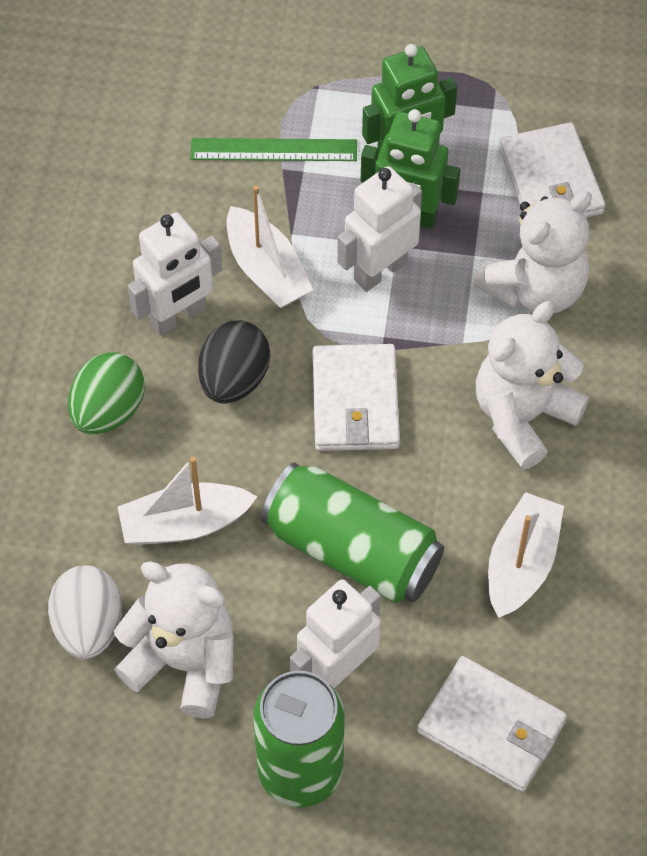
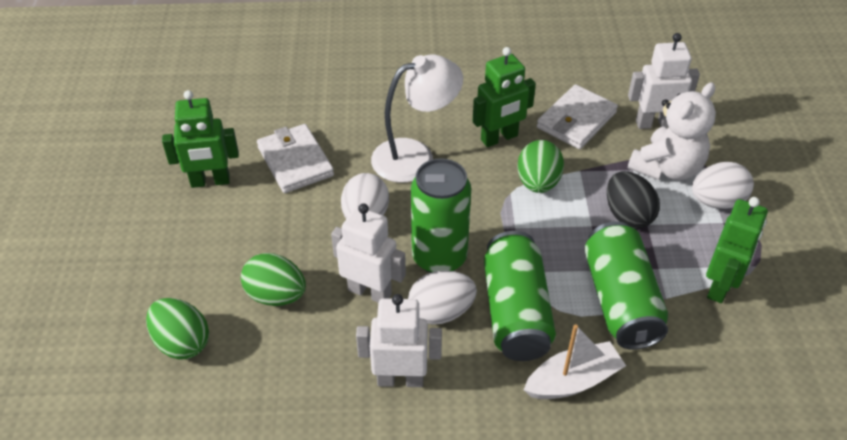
green can: [253,671,345,807] [261,462,444,603] = 2 -> [411,158,471,273] [484,231,556,361] [584,221,668,350] = 3
green egg: [68,352,145,435] = 1 -> [146,298,209,360] [241,253,306,306] [517,140,564,193] = 3
green robot: [361,109,461,229] [362,44,457,155] = 2 -> [162,90,239,188] [473,47,536,147] [706,197,768,303] = 3
green ruler: [190,138,357,161] = 1 -> none = 0
white boat: [118,456,257,545] [227,185,313,308] [488,492,564,618] = 3 -> [524,325,626,399] = 1
white egg: [48,565,122,659] = 1 -> [341,173,389,219] [408,270,477,325] [692,162,754,209] = 3
white lamp: none = 0 -> [371,54,463,183] = 1
white teddy bear: [114,561,233,718] [473,191,592,314] [476,301,589,470] = 3 -> [627,82,716,180] = 1
white wallet: [312,344,400,451] [417,656,567,792] [499,122,606,218] = 3 -> [257,124,334,193] [537,84,618,149] = 2

